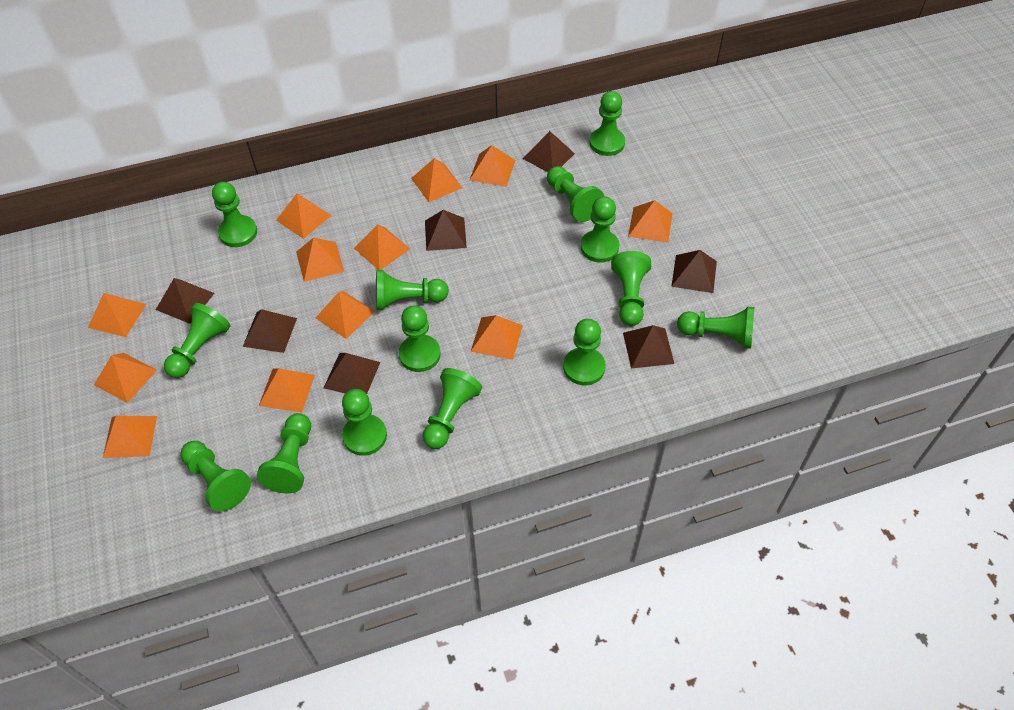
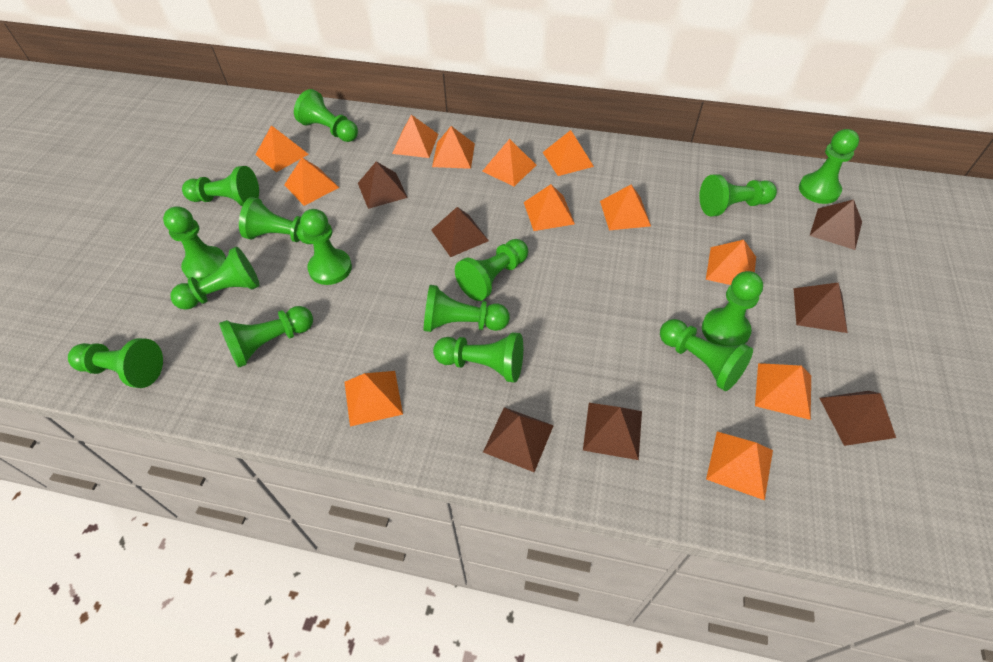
green pawn: [164,303,231,378] [180,441,251,512] [212,182,257,247] [257,413,311,494] [342,389,387,456] [376,270,449,310] [399,305,441,372] [422,368,482,449] [547,166,604,222] [563,319,606,385] [581,196,619,263] [589,91,625,156] [611,251,651,326] [677,307,754,349] = 14 -> [68,338,163,388] [163,206,226,282] [171,247,260,310] [182,166,259,206] [219,306,313,368] [239,197,311,244] [294,89,358,142] [300,209,352,285] [424,285,510,332] [433,332,523,383] [455,239,528,301] [660,319,753,391] [699,174,777,217] [702,271,763,346] [799,129,859,204] = 15

